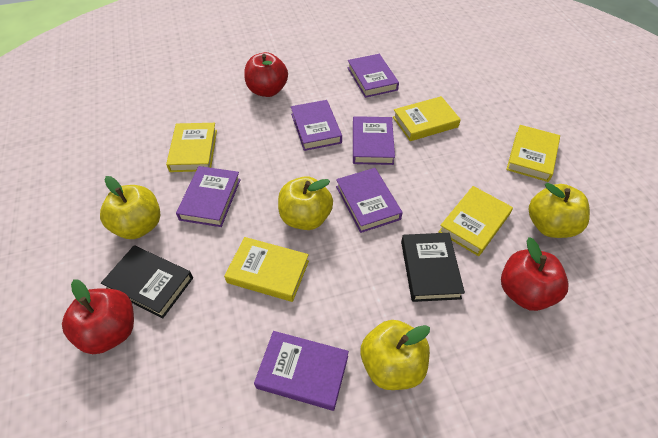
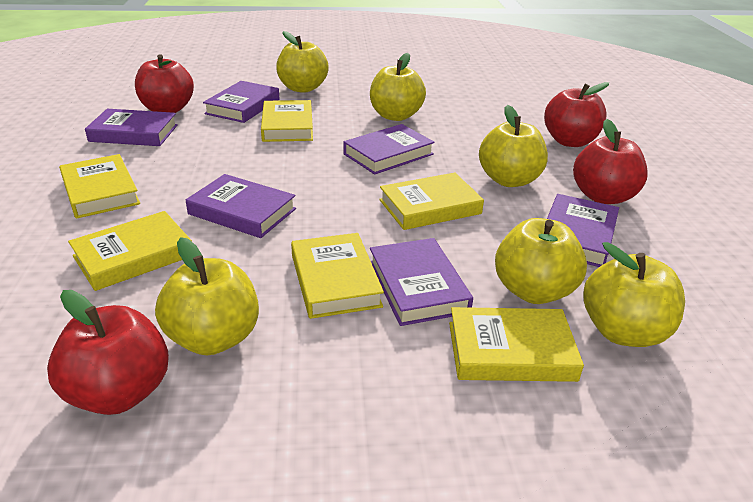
black book: [101,246,193,318] [401,233,465,302] = 2 -> none = 0
red apple: [62,279,134,354] [244,52,288,97] [501,237,568,311] = 3 -> [47,290,169,415] [135,54,194,113] [544,82,609,147] [573,119,648,204] = 4
yellow apple: [100,176,160,239] [278,176,333,230] [361,320,430,390] [529,183,590,238] = 4 -> [155,237,259,355] [276,31,329,93] [370,53,426,121] [479,105,548,187] [495,218,587,304] [584,242,685,347] = 6
yellow book: [166,123,217,172] [224,237,309,302] [393,96,461,141] [438,186,513,256] [506,125,560,182] = 5 -> [59,154,140,219] [68,211,192,291] [261,100,313,142] [291,233,384,319] [379,173,484,230] [449,307,584,382] = 6

